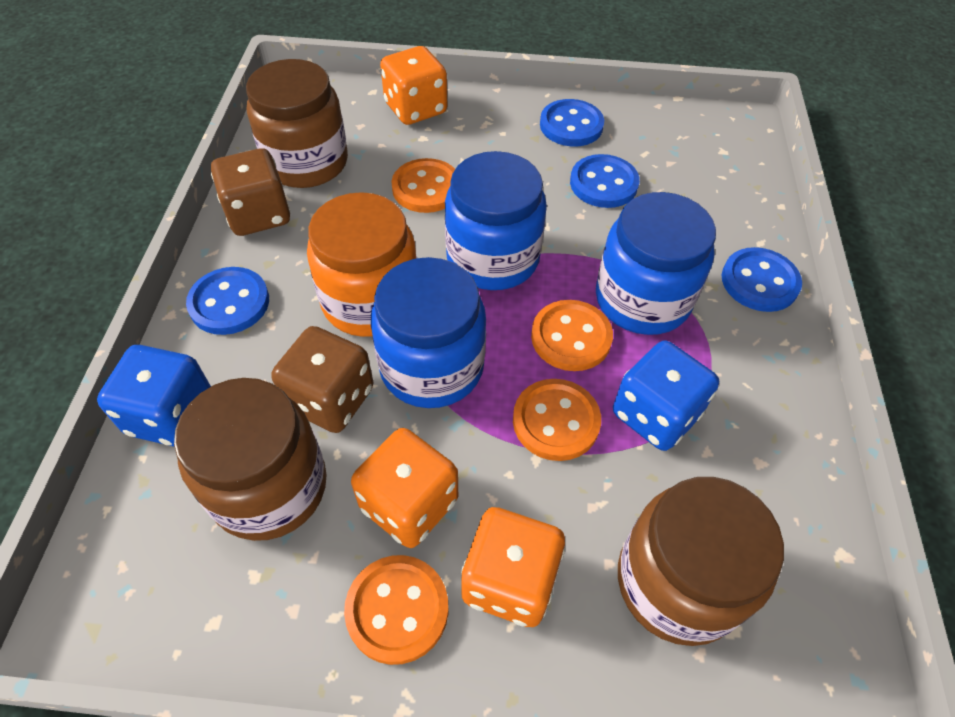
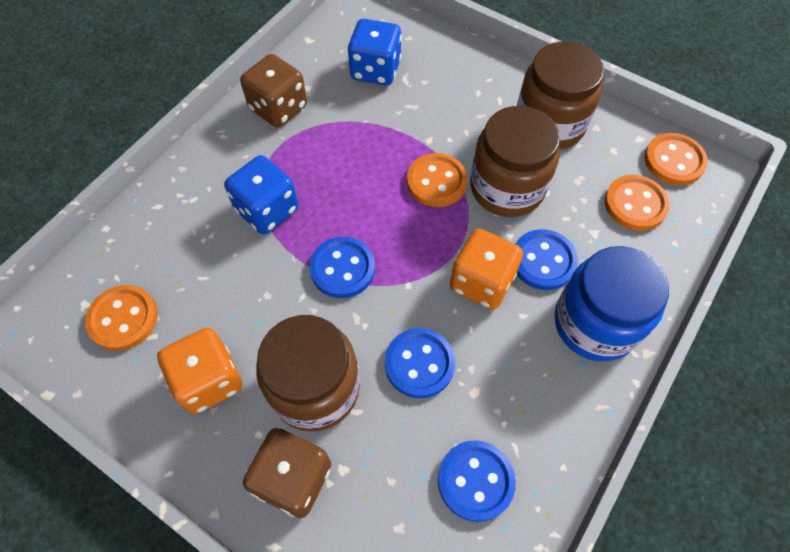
blue jar: [371,257,486,408] [445,151,547,290] [596,192,716,335] = 3 -> [555,246,669,361] = 1
orange dice: [351,428,458,548] [380,46,447,125] [461,507,565,627] = 3 -> [157,327,243,414] [450,228,523,310] = 2
orange jar: [307,192,417,337] = 1 -> none = 0

